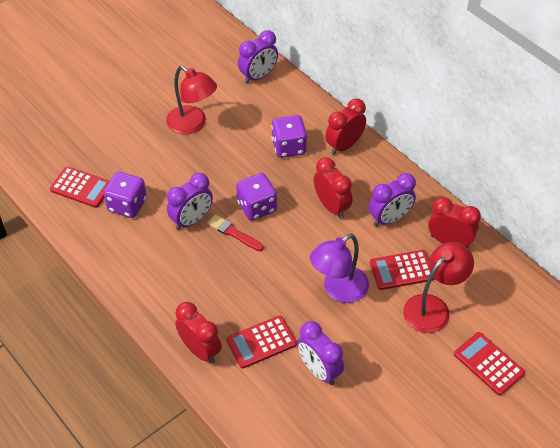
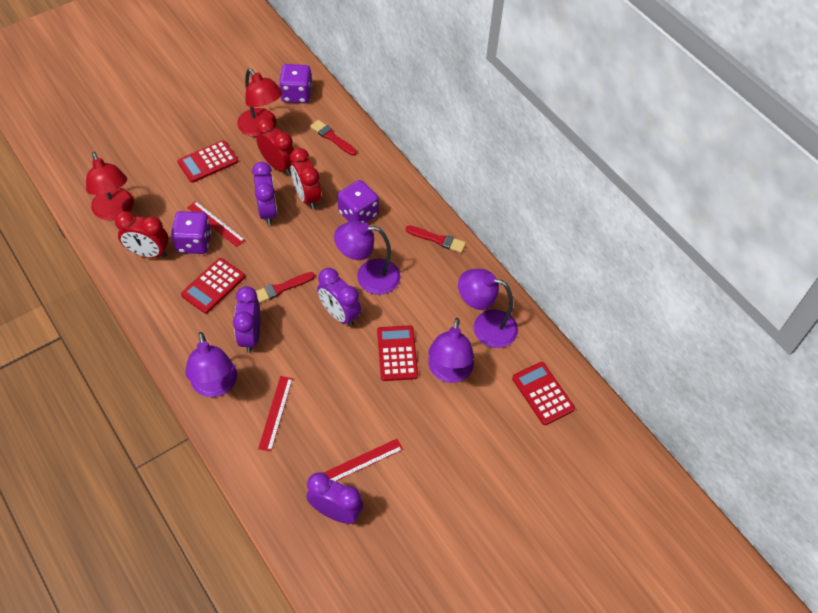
purple lamp: [310,234,369,303] = 1 -> [185,332,237,397] [334,221,400,295] [428,318,474,383] [458,269,518,348] = 4
red brush: [208,214,264,251] = 1 -> [256,272,315,303] [310,120,357,156] [406,226,466,253] = 3
red clock: [175,302,222,364] [314,157,352,219] [325,99,366,155] [428,197,481,248] = 4 -> [115,211,169,258] [256,118,294,175] [290,148,321,210] = 3
red ruler: none = 0 -> [187,201,245,247] [258,376,293,452] [324,439,403,481] = 3

